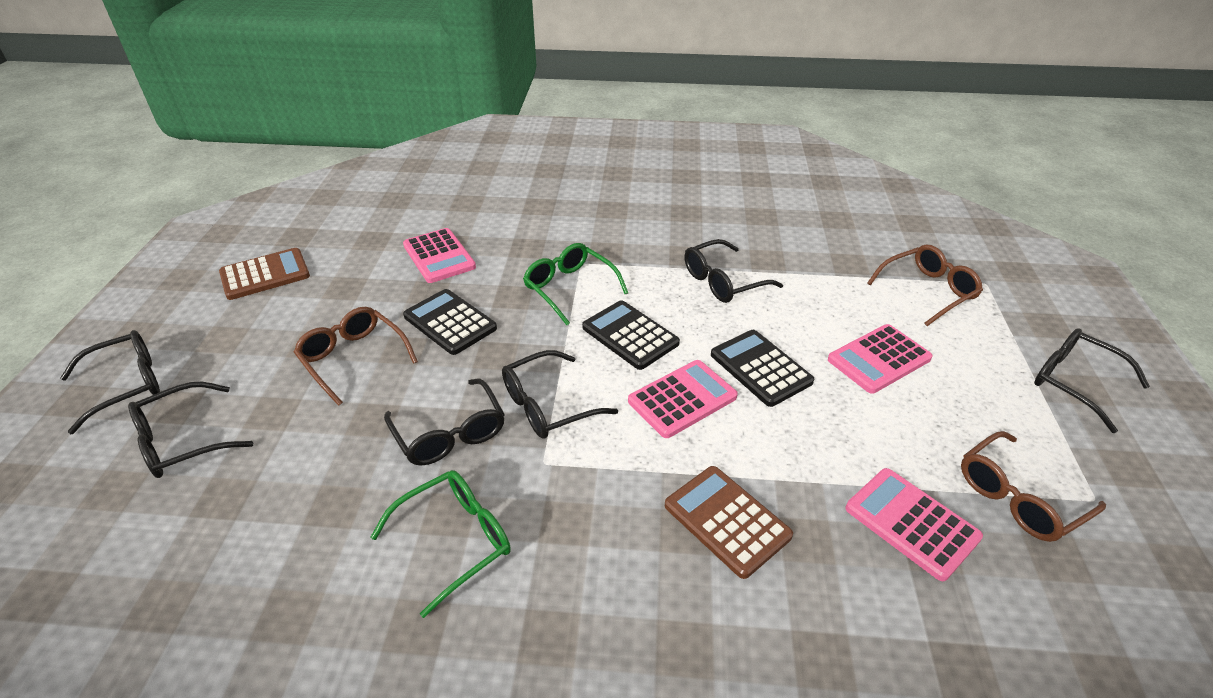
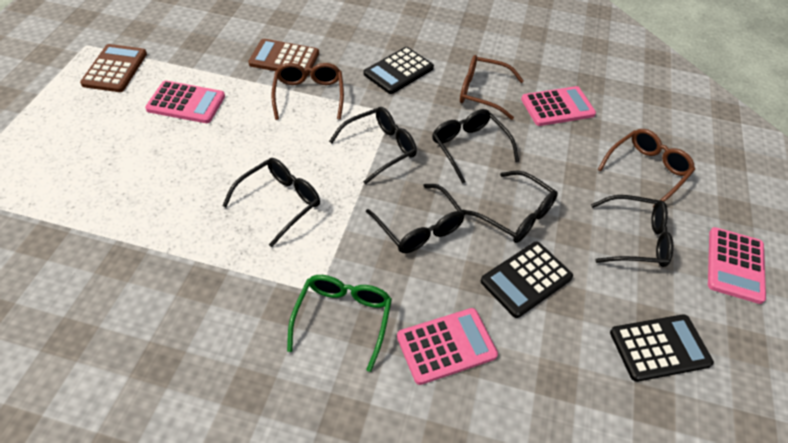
green glasses: [370,470,511,618] [523,243,628,325] = 2 -> [287,275,392,372] = 1

